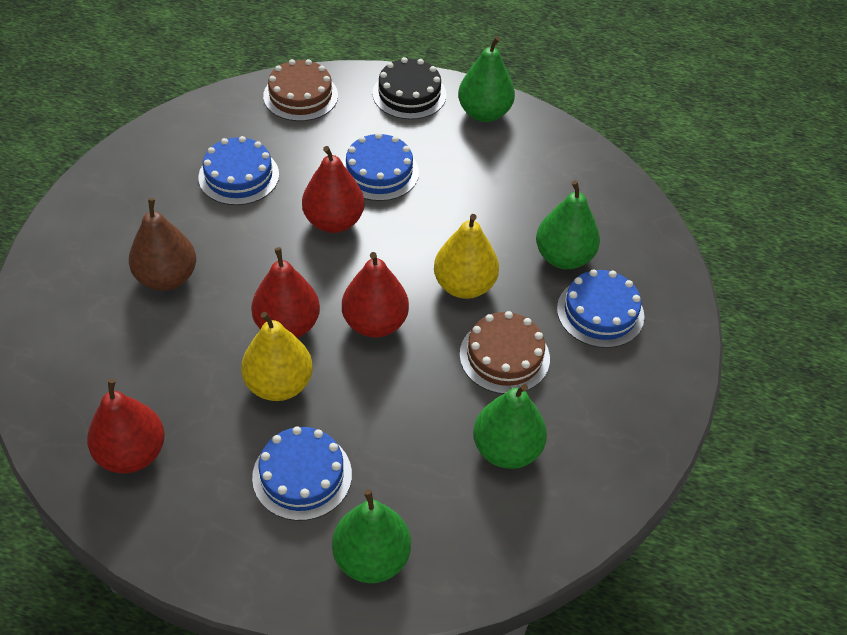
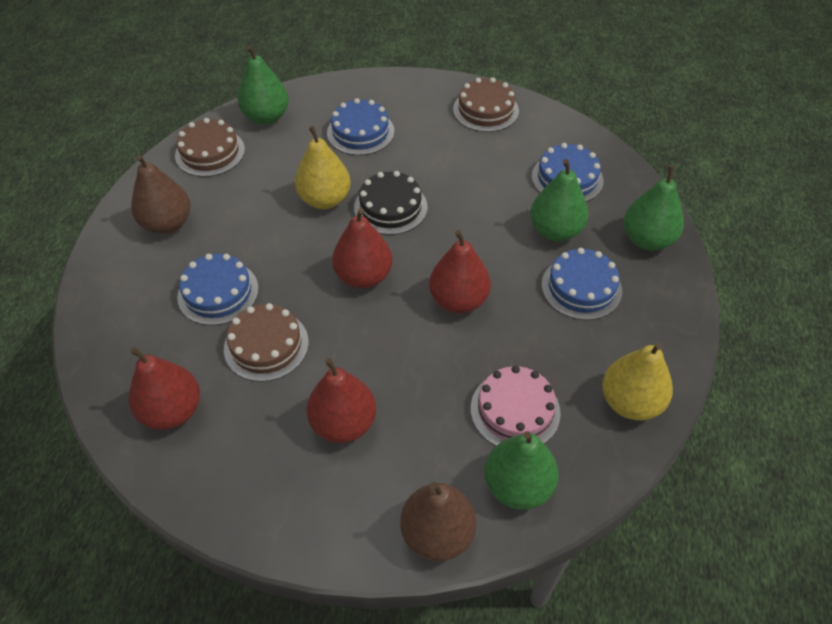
brown cake: [263,59,338,121] [460,311,550,394] = 2 -> [175,118,245,177] [224,303,309,382] [453,77,519,132] = 3
brown pear: [129,198,196,291] = 1 -> [131,155,191,234] [400,481,476,561] = 2
pink cake: none = 0 -> [471,366,561,446] = 1

